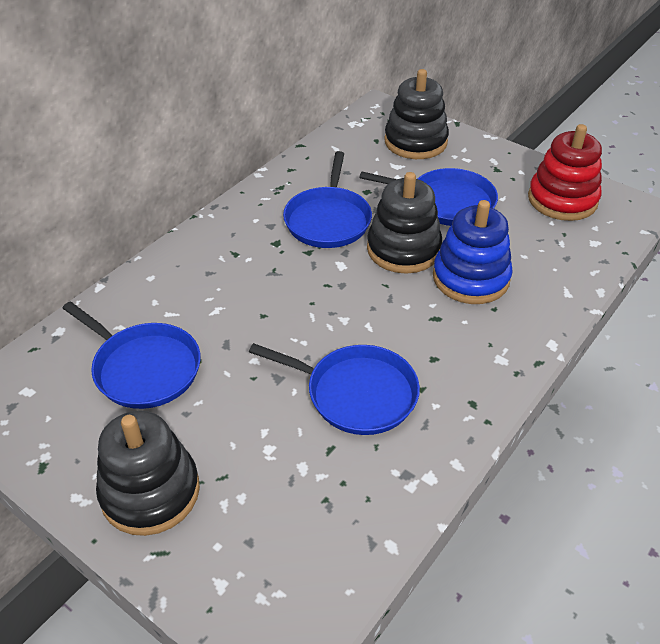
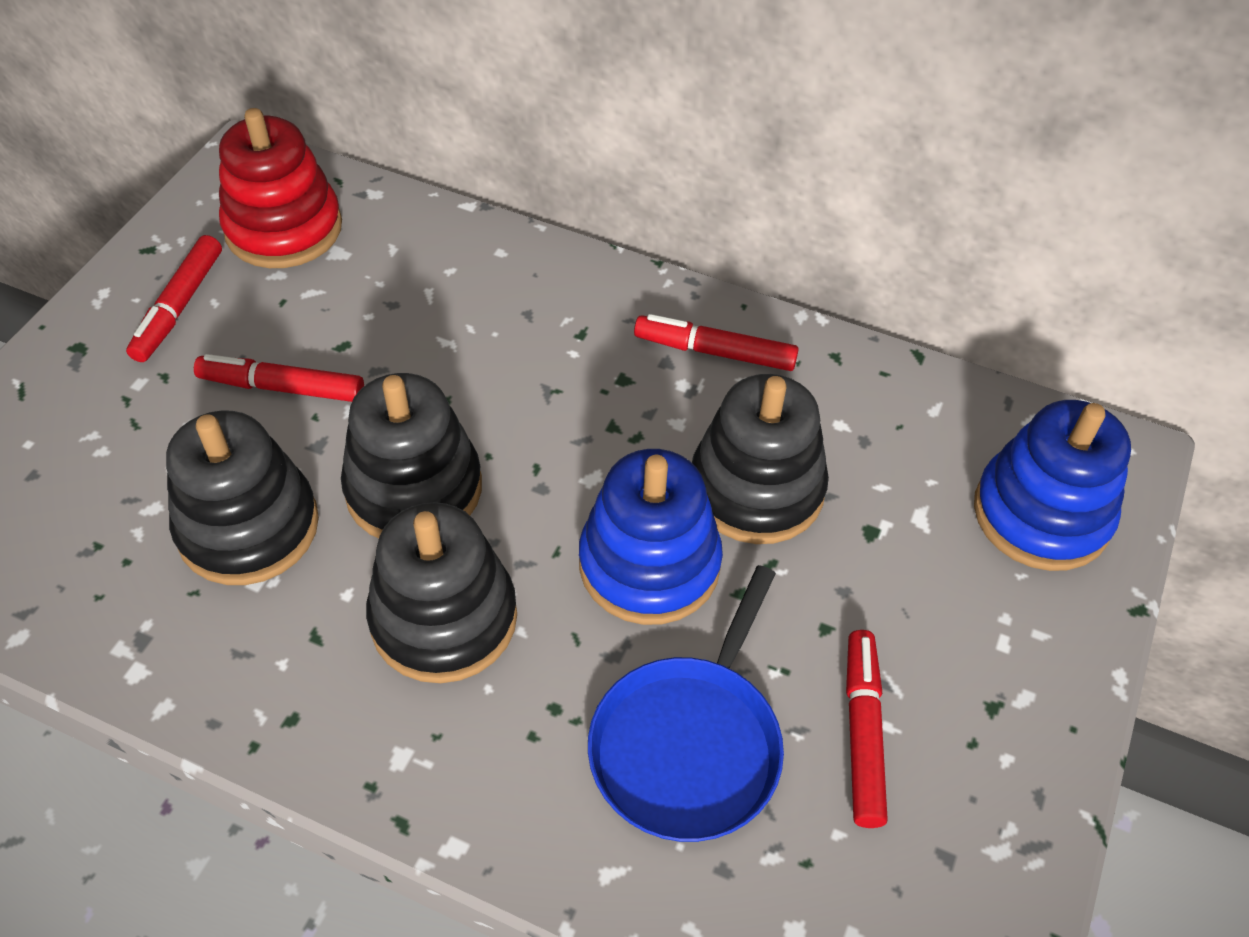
black stacking toy: [96,411,200,536] [367,172,442,274] [384,69,449,159] = 3 -> [166,410,319,585] [341,373,482,538] [366,502,517,683] [692,374,829,544] = 4
blue pan: [62,302,201,409] [249,343,420,435] [283,151,372,248] [359,168,498,226] = 4 -> [588,565,784,842] = 1
blue stacking toy: [433,200,513,304] = 1 -> [579,449,723,625] [974,400,1131,571] = 2
red marker: none = 0 -> [126,235,222,362] [194,354,364,402] [634,314,799,371] [846,630,888,828] = 4

